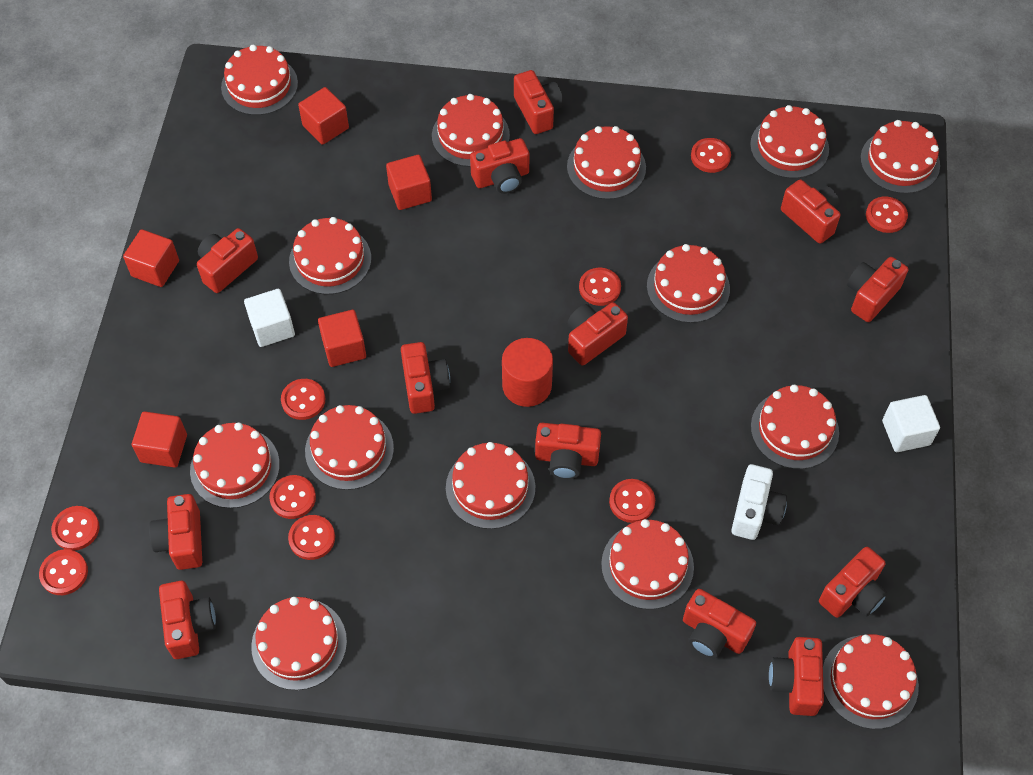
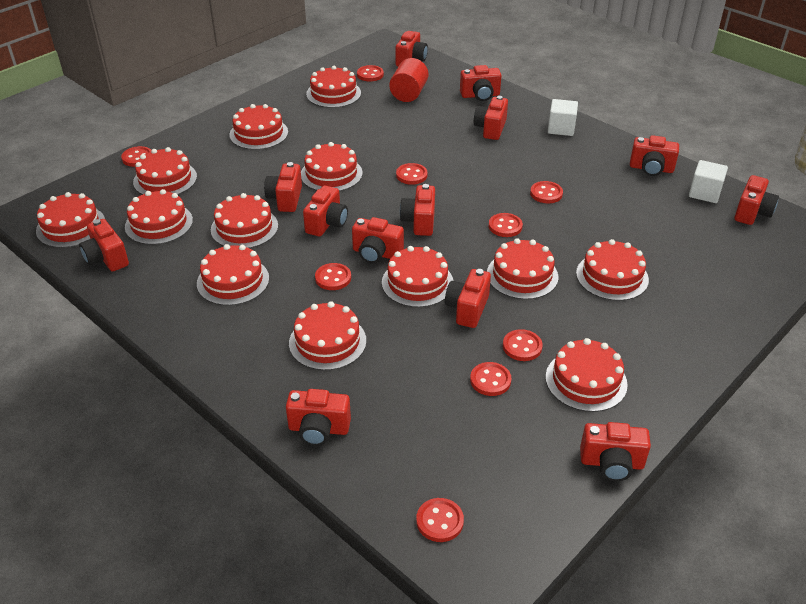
red cake: [190,422,280,508] [221,45,298,115] [251,597,347,690] [289,217,371,295] [305,405,394,490] [432,94,510,167] [446,442,535,529] [567,126,646,199] [601,519,694,609] [647,244,730,323] [750,105,829,179] [751,385,839,469] [823,634,919,729] [860,120,940,194] = 14 -> [36,192,105,248] [125,189,193,245] [133,147,197,195] [197,244,269,306] [211,193,278,248] [229,104,288,150] [289,301,366,370] [301,142,363,191] [306,66,361,108] [382,246,454,307] [487,238,558,299] [546,338,628,412] [576,239,649,301] = 13
red cube: [123,229,179,287] [132,411,187,468] [298,87,349,145] [318,310,366,367] [386,155,432,210] = 5 -> none = 0
white camera: [731,464,787,540] = 1 -> none = 0

